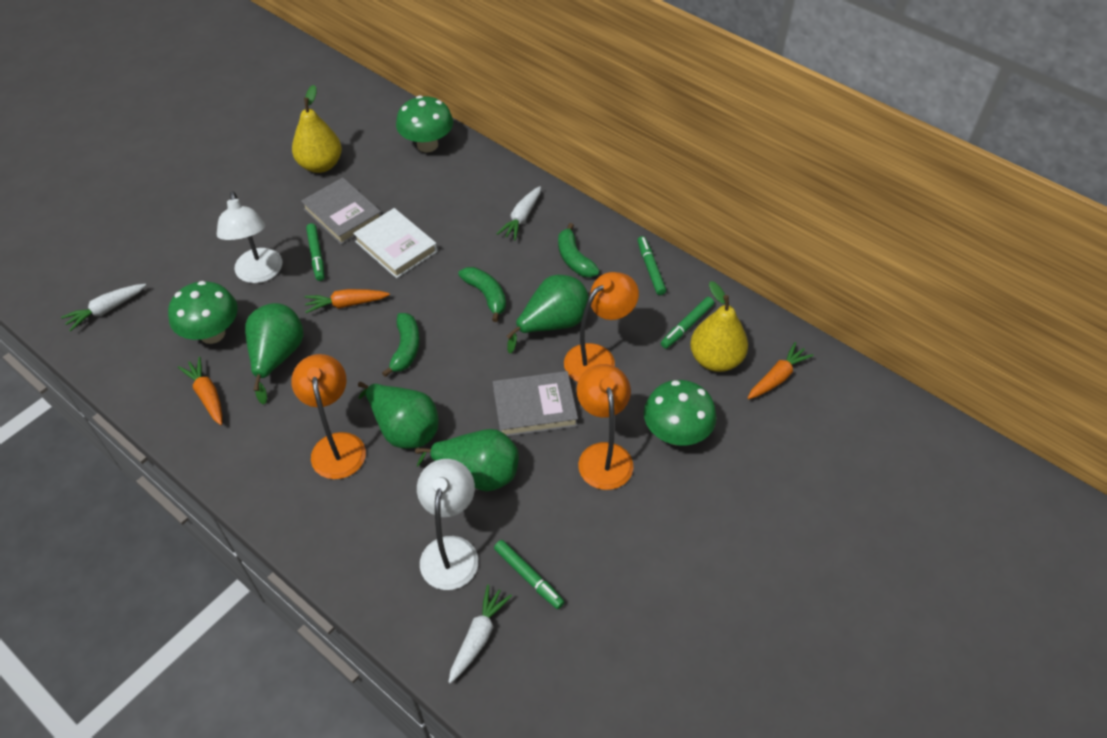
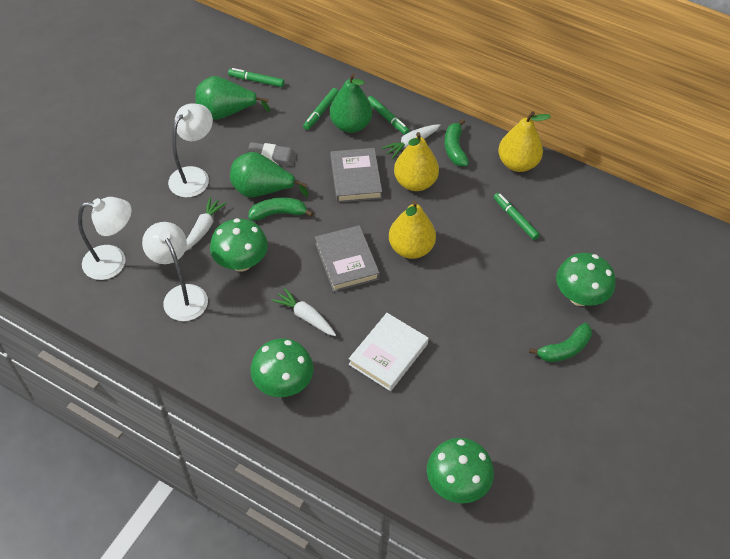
green mushroom: [168,281,238,344] [396,96,453,152] [644,380,717,445] = 3 -> [210,218,268,272] [251,338,314,397] [427,438,494,503] [556,253,615,306] = 4
green pear: [245,303,304,405] [358,382,439,449] [415,429,519,491] [506,275,589,353] = 4 -> [195,76,270,120] [230,152,308,197] [330,73,372,133] = 3
grey eraser: none = 0 -> [247,142,297,166] = 1
orange carrot: [178,357,222,425] [304,289,390,313] [748,342,814,399] = 3 -> none = 0
orange lamp: [291,354,366,479] [564,272,639,382] [577,364,633,490] = 3 -> none = 0
white lamp: [217,191,282,283] [417,459,478,590] = 2 -> [78,197,132,280] [142,222,208,321] [168,103,213,197] = 3
yellow pear: [292,85,342,173] [690,281,748,372] = 2 -> [389,200,436,259] [394,132,439,191] [498,111,551,172] = 3

